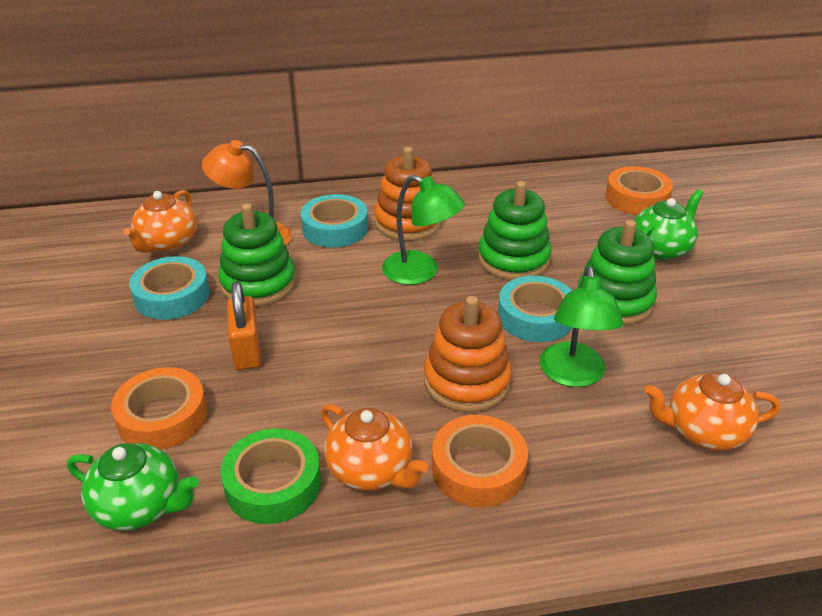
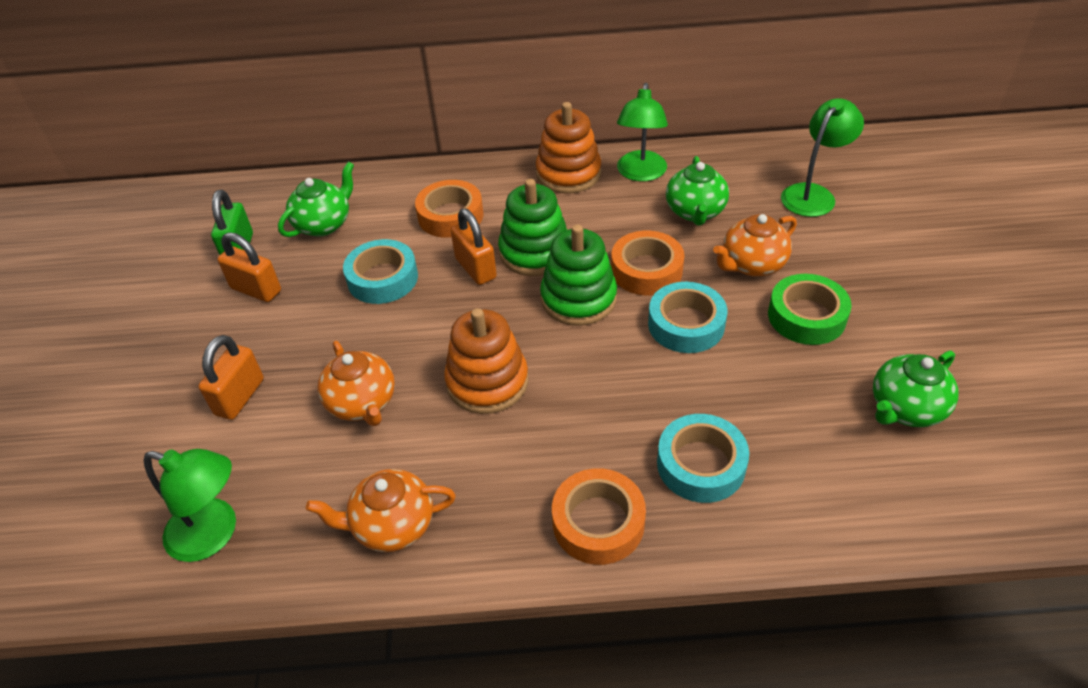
green lamp: [382,175,465,285] [540,267,623,387] = 2 -> [143,449,236,562] [617,83,668,181] [781,98,864,217] = 3
green padlock: none = 0 -> [211,190,253,255] = 1
green stacking toy: [218,203,296,306] [478,181,552,280] [578,220,657,325] = 3 -> [498,179,567,276] [540,225,617,326] = 2
green teapot: [67,443,199,531] [634,189,703,260] = 2 -> [278,162,354,237] [666,156,729,225] [873,351,958,427] = 3
orange lamp: [202,140,292,246] = 1 -> none = 0
orange padlock: [227,281,261,370] = 1 -> [198,335,264,420] [218,232,281,302] [451,208,497,285] = 3

